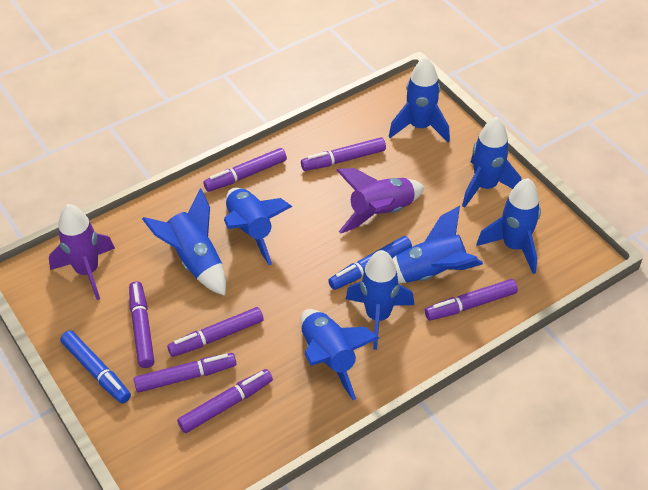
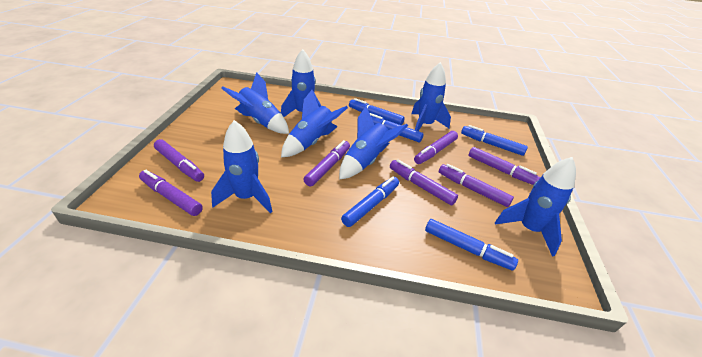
blue marker: [60,330,131,404] [328,236,412,290] = 2 -> [341,176,399,227] [349,98,405,125] [370,113,424,142] [425,219,518,271] [461,125,528,156] = 5
blue rocket: [142,188,226,296] [224,188,292,265] [301,309,379,400] [346,250,414,350] [389,57,450,142] [392,206,483,283] [462,117,522,208] [476,178,541,274] = 8 -> [211,120,272,213] [221,72,289,134] [281,49,321,117] [281,90,348,157] [339,106,408,179] [412,62,451,131] [495,157,576,256] = 7
purple rocket: [49,204,115,300] [337,168,425,234] = 2 -> none = 0

